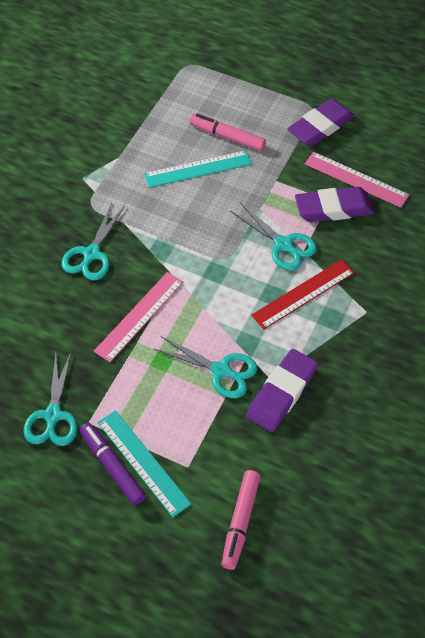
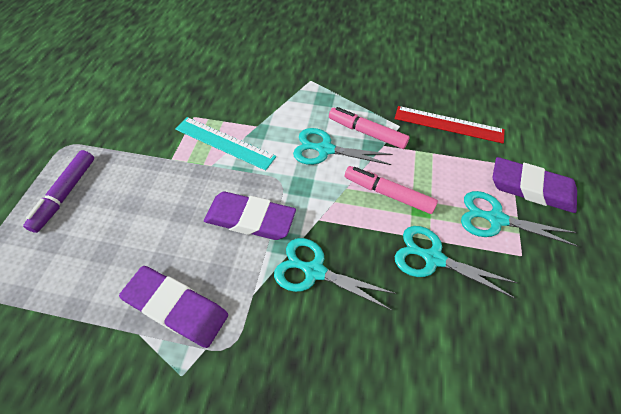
pink ruler: [94,272,183,362] [305,152,409,208] = 2 -> none = 0
turquoise ruler: [97,410,191,517] [144,150,252,188] = 2 -> [175,117,276,171] = 1

